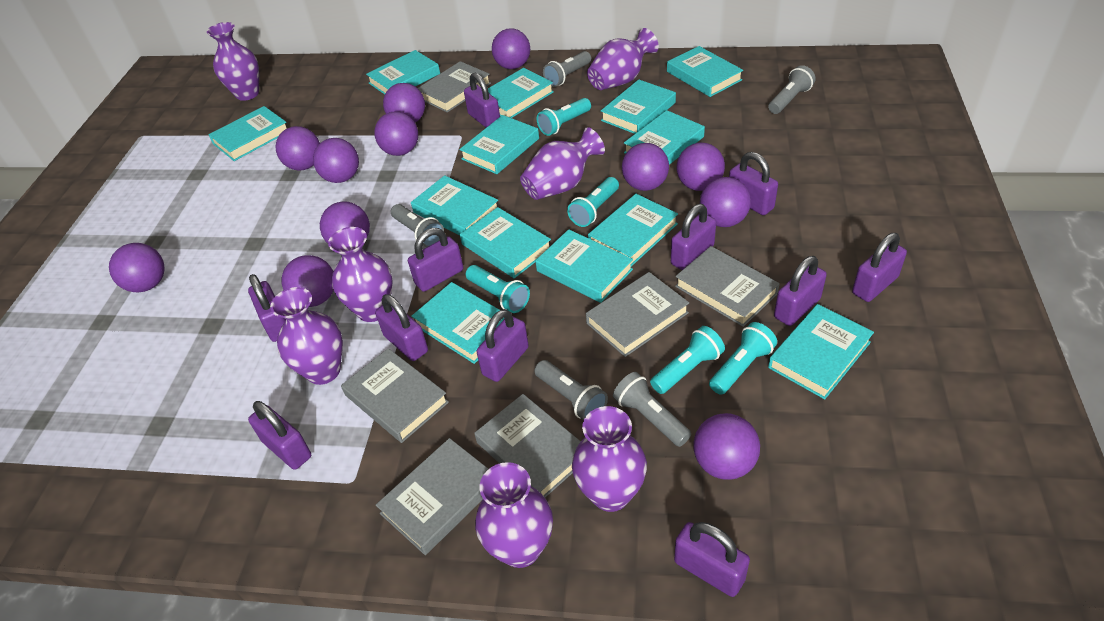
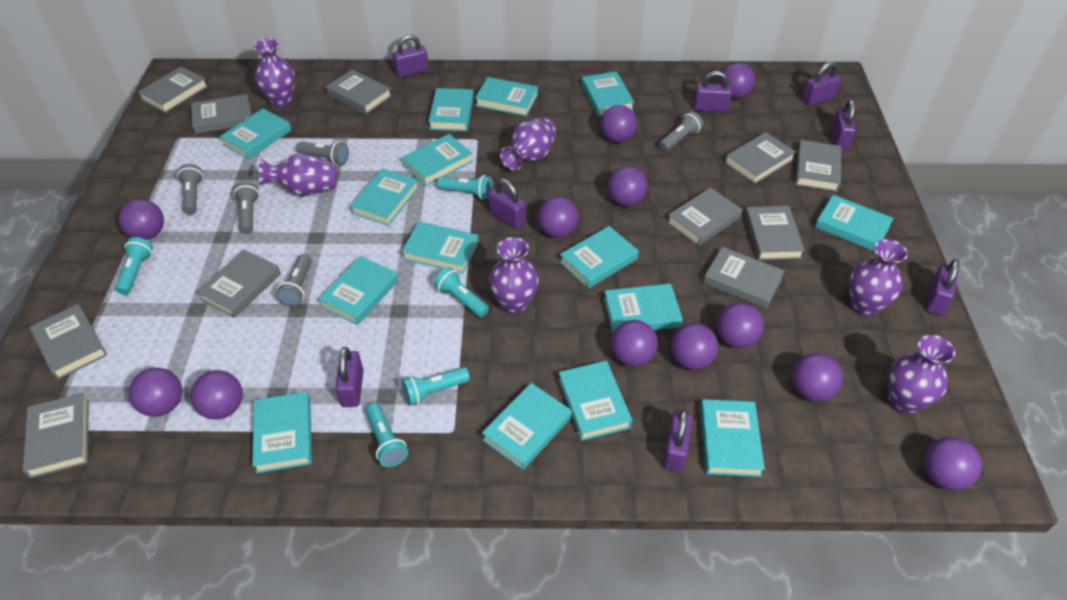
grey book: [341,348,449,443] [376,438,488,555] [418,61,491,113] [475,394,581,497] [586,272,689,357] [675,246,780,327] = 6 -> [22,393,89,479] [29,304,107,380] [138,66,208,113] [191,94,251,134] [197,249,281,318] [326,70,392,114] [667,187,743,246] [703,247,785,309] [725,132,796,184] [744,206,805,260] [796,140,841,192] = 11
purple padlock: [248,274,286,342] [248,401,311,470] [375,294,428,361] [408,228,463,292] [464,73,500,128] [476,309,529,382] [671,204,716,270] [674,522,750,597] [729,152,778,215] [774,256,827,326] [852,233,907,302] = 11 -> [335,347,364,407] [393,35,429,78] [488,179,526,229] [663,410,693,472] [693,71,732,112] [802,62,841,106] [831,100,856,150] [926,259,960,316] = 8
purple vase: [207,22,259,101] [270,287,343,385] [328,227,393,322] [475,462,553,568] [520,127,605,200] [572,406,647,512] [587,28,659,90] = 7 -> [254,38,295,107] [259,153,337,196] [489,237,539,315] [500,117,557,171] [849,239,908,317] [888,335,955,414] = 6
turquoise book: [209,106,287,161] [366,50,440,94] [411,175,498,235] [412,282,505,364] [459,115,539,174] [460,207,551,278] [488,68,554,118] [535,229,633,303] [588,194,678,267] [601,79,676,134] [624,110,705,165] [667,46,743,97] [768,304,874,399] = 13 -> [220,108,291,160] [252,391,312,473] [318,256,399,325] [350,168,419,226] [401,221,479,274] [402,134,473,186] [428,88,474,131] [475,77,538,116] [482,383,572,470] [558,361,633,441] [560,226,639,289] [582,71,634,116] [604,284,683,333] [700,399,765,477] [815,195,894,252] = 15

